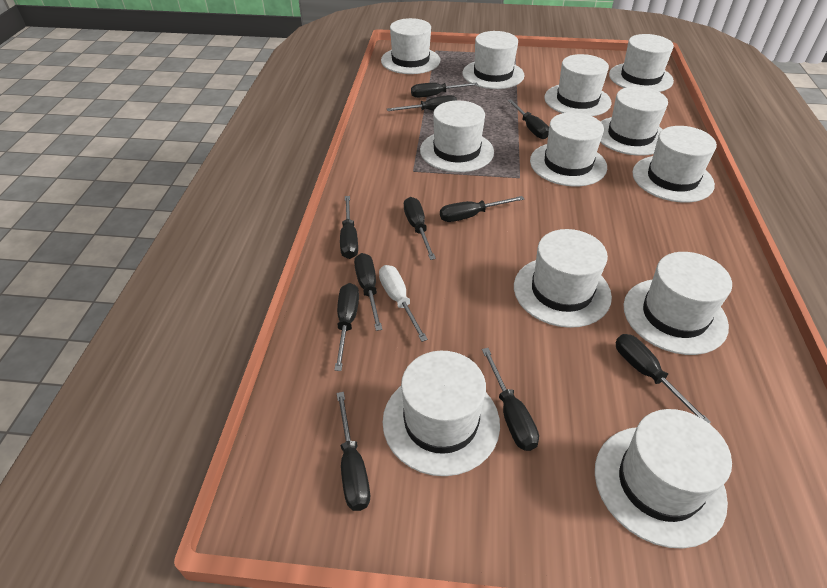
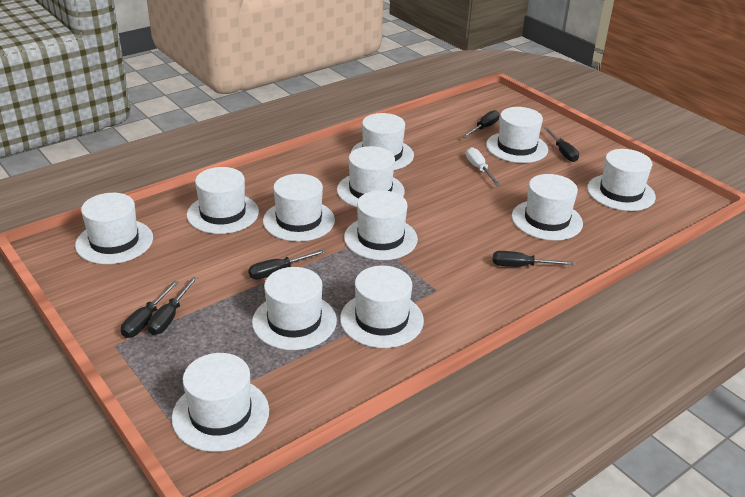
black screwdriver: [334,283,359,371] [336,392,370,511] [340,196,358,259] [354,253,382,331] [387,95,457,111] [404,197,436,260] [411,83,478,98] [440,196,524,222] [482,348,539,451] [508,99,549,139] [616,334,711,424] = 11 -> [121,281,178,338] [147,277,197,335] [248,249,326,279] [462,110,500,138] [493,251,574,267] [544,127,579,162] = 6

